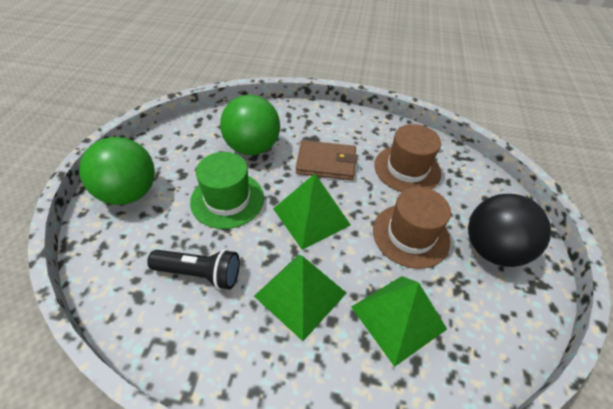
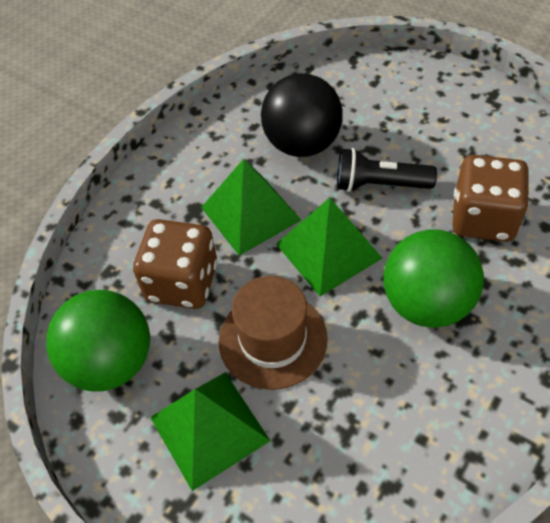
brown dice: none = 0 -> [133,219,217,309] [452,155,529,242] = 2
brown hat: [373,187,451,269] [374,124,441,192] = 2 -> [219,276,328,390] = 1
brown wallet: [296,140,357,180] = 1 -> none = 0
green hat: [190,152,264,229] = 1 -> none = 0

